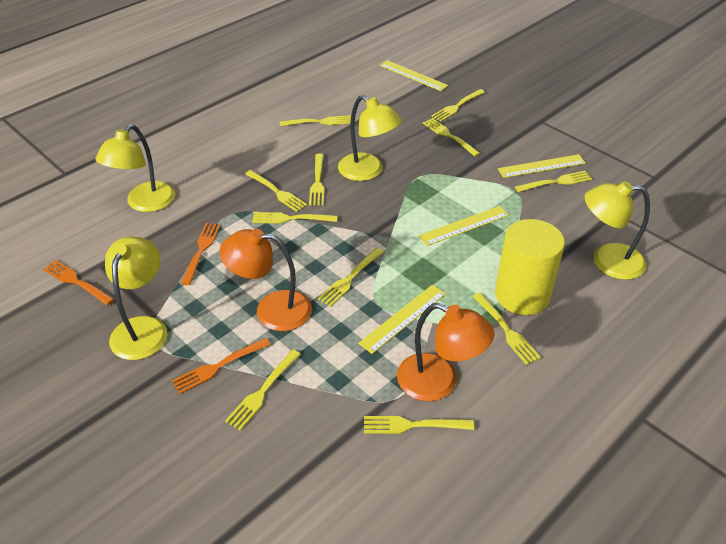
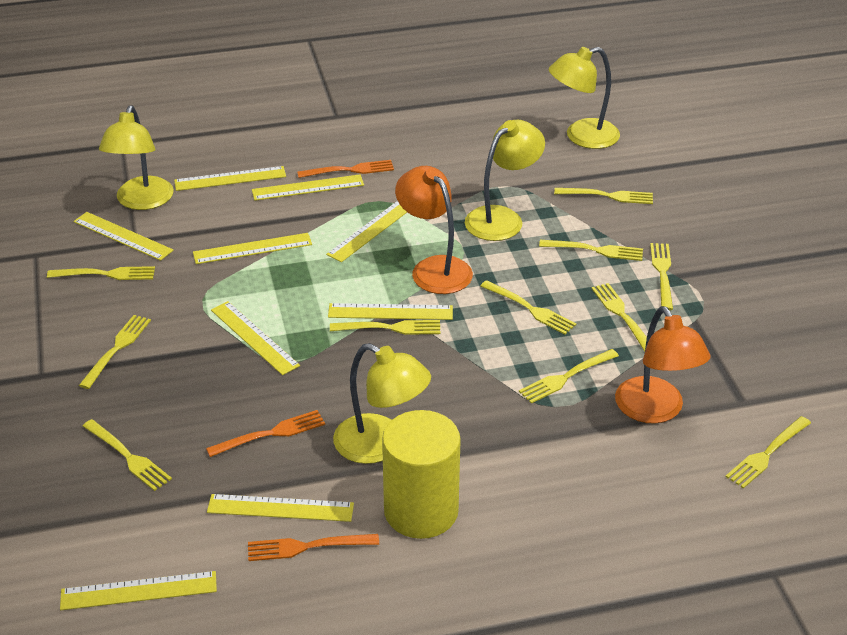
yellow ruler: [358,285,446,354] [379,60,448,91] [419,206,509,246] [498,154,586,178] = 4 -> [60,571,217,610] [73,212,174,261] [174,166,286,191] [193,233,312,264] [207,494,354,522] [211,301,300,375] [252,174,364,201] [326,201,407,262] [328,303,453,320] = 9

